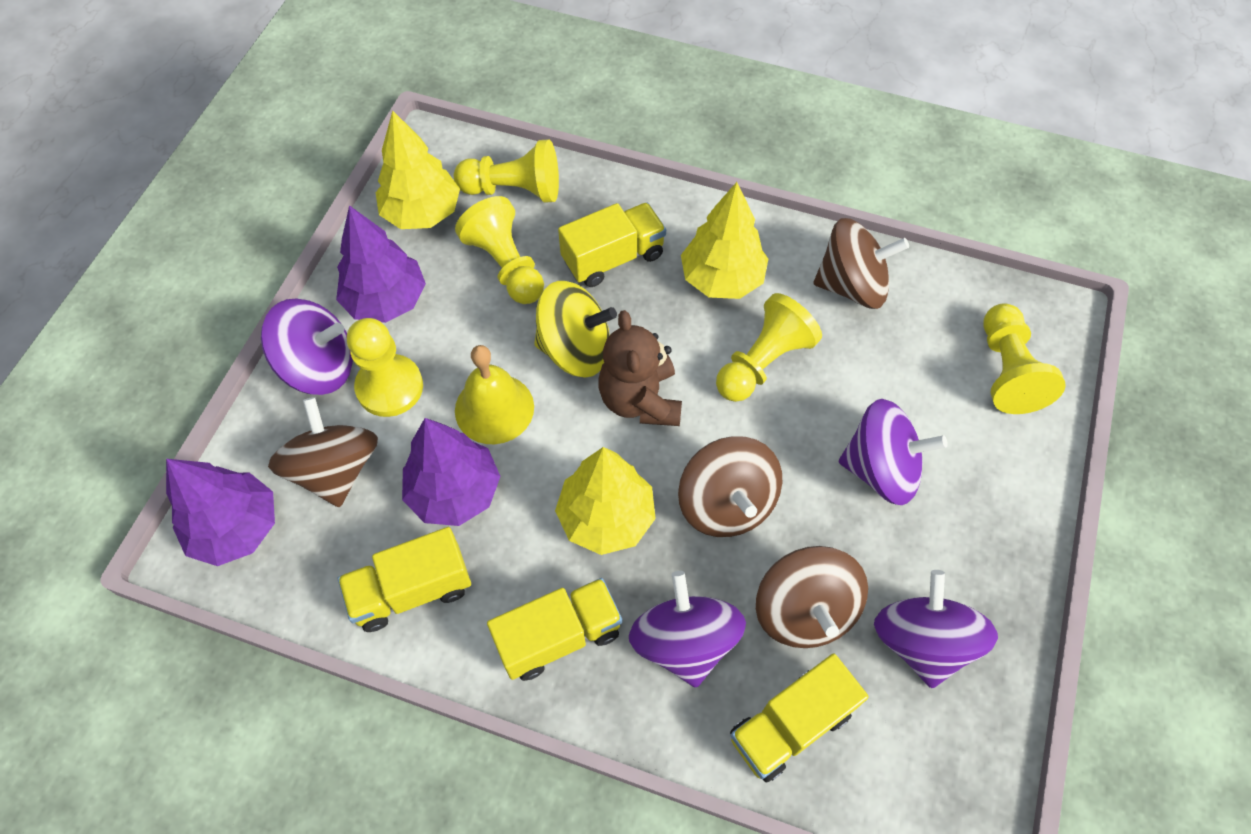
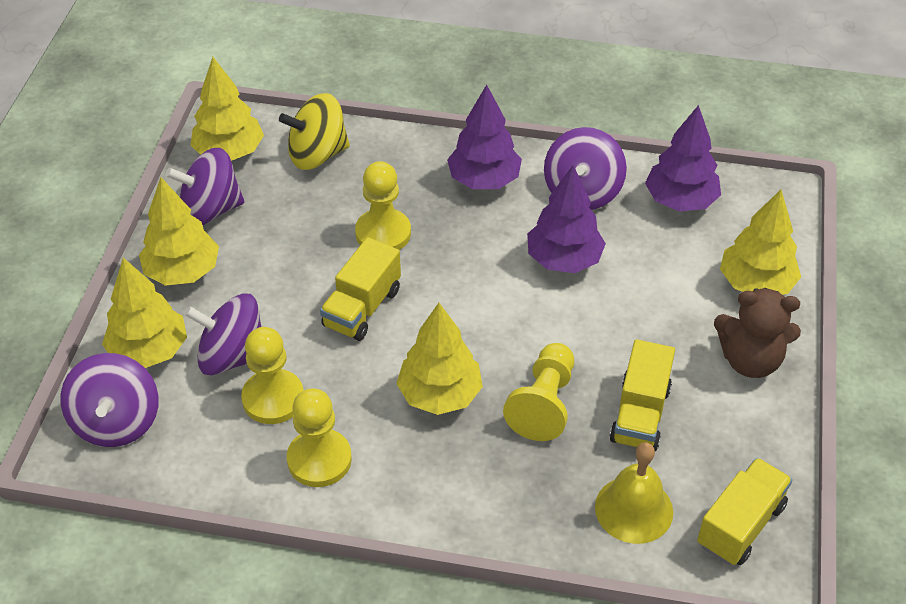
brown spinning top: [268,397,378,507] [678,436,783,537] [756,546,868,648] [814,218,909,309] = 4 -> none = 0
yellow pawn: [347,318,423,417] [454,139,559,203] [455,196,544,304] [716,293,822,402] [983,303,1066,414] = 5 -> [241,327,304,424] [287,388,352,487] [355,161,411,250] [503,343,574,441] = 4
yellow tree: [376,111,460,229] [555,447,656,555] [681,182,768,299] = 3 -> [102,258,187,368] [139,177,219,286] [190,57,264,161] [396,303,483,415] [720,190,801,295] = 5
yellow truck: [338,527,471,632] [487,578,622,681] [558,203,666,287] [730,654,869,782] = 4 -> [320,237,401,341] [610,339,675,451] [697,458,793,565] = 3

